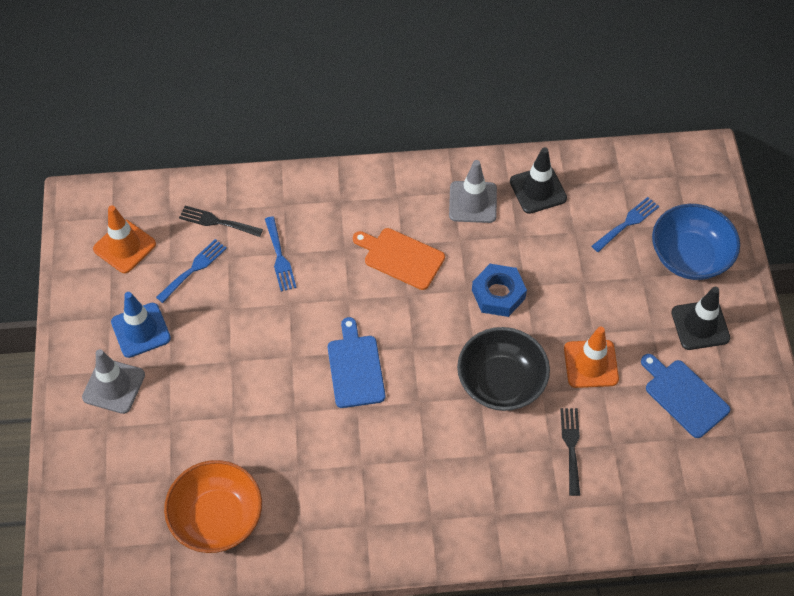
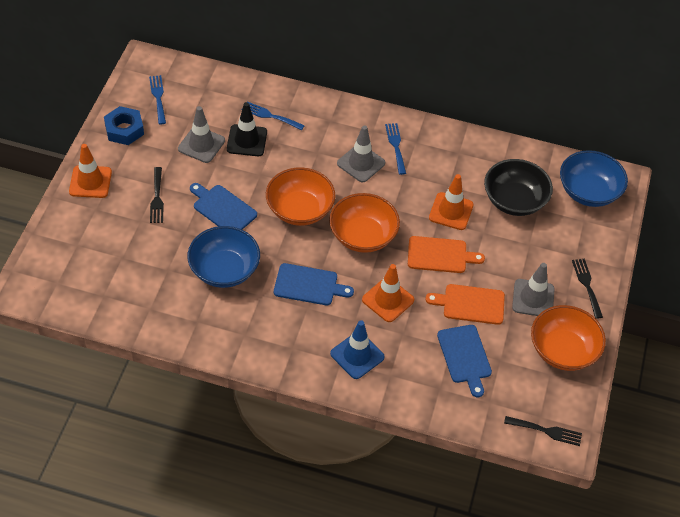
black fork: [179,206,263,237] [560,408,580,496] = 2 -> [150,167,164,223] [504,416,582,446] [572,259,603,319] = 3
black traffic cone: [510,147,567,214] [671,287,730,350] = 2 -> [227,102,267,156] = 1
blue bowl: [652,204,740,280] = 1 -> [187,226,260,288] [560,150,628,207] = 2
blue cutting board: [328,317,385,408] [641,354,730,438] = 2 -> [190,183,257,230] [274,263,354,305] [437,325,492,397] = 3
grey traffic cone: [82,349,145,414] [449,160,497,223] = 2 -> [178,106,225,163] [337,125,385,182] [512,263,555,316] = 3
orange bowl: [164,460,262,553] = 1 -> [266,167,336,226] [329,193,400,253] [531,305,606,371] = 3
orange cutting board: [353,228,445,290] = 1 -> [408,236,485,273] [425,284,505,325] = 2
orange traffic cone: [93,205,156,273] [564,327,619,388] = 2 -> [69,144,112,198] [362,264,414,322] [429,174,474,230] = 3

